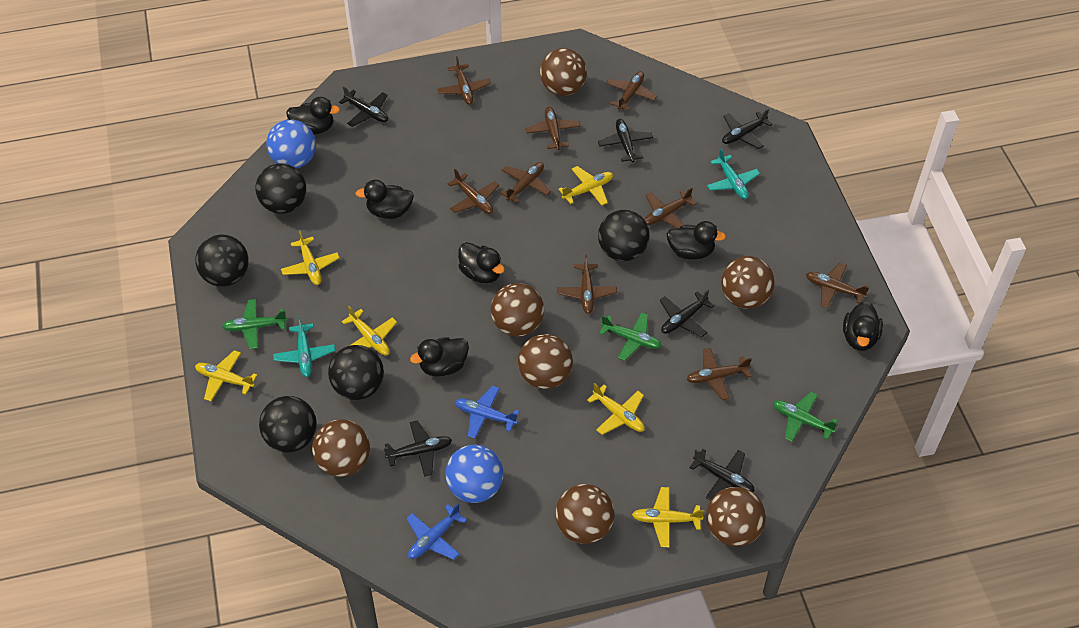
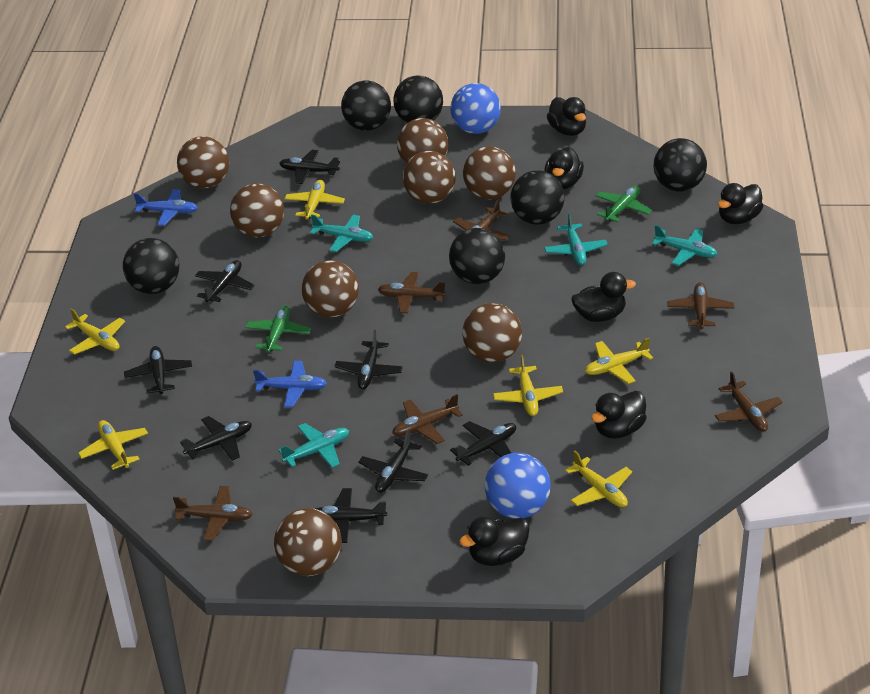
black ball: [195,235,249,287] [256,163,306,214] [259,396,317,453] [328,345,384,400] [598,210,650,261] = 5 -> [123,238,179,294] [341,81,391,131] [393,75,443,123] [449,228,505,284] [511,170,565,225] [653,138,707,192] = 6
black plane: [339,86,388,127] [384,420,452,476] [598,119,653,163] [660,289,714,337] [690,449,755,501] [722,108,773,149] = 6 -> [124,346,192,394] [180,416,252,461] [195,260,255,302] [279,150,340,184] [315,488,387,543] [334,330,403,389] [358,429,428,493] [450,421,516,466] = 8
brown ball: [312,419,370,477] [491,283,544,337] [518,334,573,389] [540,48,587,96] [555,484,615,544] [706,487,766,546] [721,256,775,309] = 7 -> [177,136,229,189] [230,183,284,237] [274,508,342,576] [302,260,359,318] [397,118,448,164] [403,151,456,204] [463,146,516,200] [463,303,522,363] = 8
brown plane: [437,56,491,105] [448,169,499,214] [500,162,551,203] [526,107,580,150] [557,255,617,314] [606,71,657,111] [644,188,697,228] [687,348,752,400] [806,263,869,308] = 9 -> [173,486,253,541] [378,272,446,313] [392,394,463,444] [453,198,510,240] [667,282,734,329] [715,372,783,432] = 6
green plane: [222,299,287,349] [599,312,662,361] [773,392,838,442] = 3 -> [245,305,311,352] [595,185,652,222] = 2
turquoise plane: [273,316,335,377] [707,149,760,199] = 2 -> [278,423,349,468] [310,215,373,252] [544,213,608,265] [652,225,717,266] = 4

